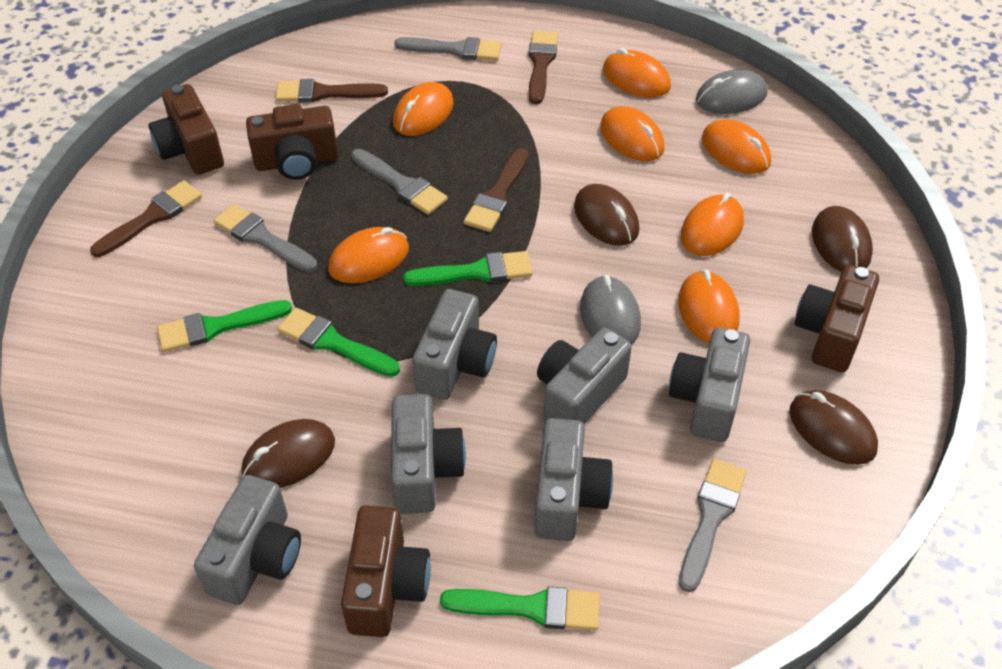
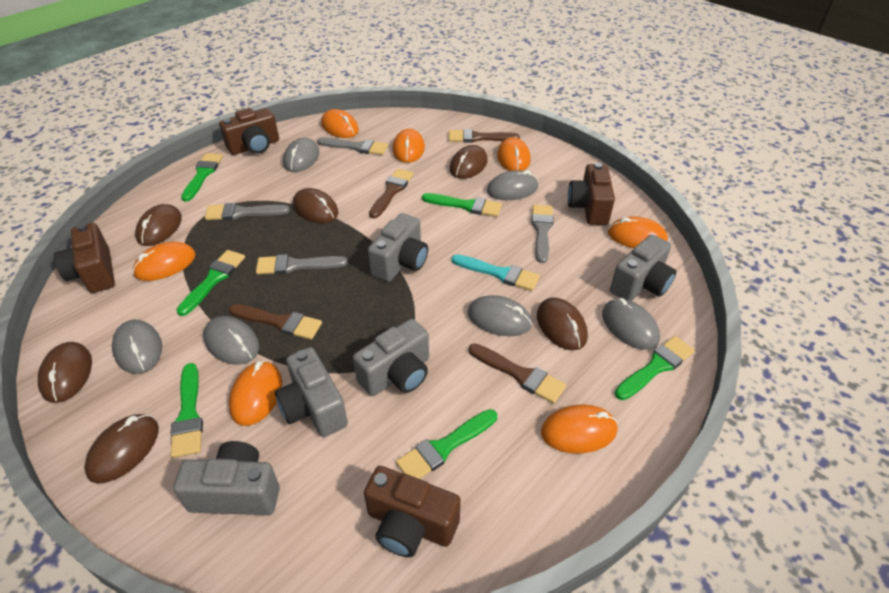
brown mouse: [242,419,335,488] [574,184,639,246] [789,390,878,465] [812,206,873,272] = 4 -> [38,342,92,403] [84,414,159,483] [135,204,182,246] [293,188,338,223] [450,145,488,179] [537,297,588,350] = 6
green brush: [157,300,292,352] [277,308,400,377] [403,251,532,286] [440,586,600,630] = 4 -> [171,363,203,458] [177,250,245,316] [181,153,223,202] [396,409,497,479] [422,193,502,217] [615,336,695,400] = 6
grey camera: [194,475,301,605] [391,394,466,514] [412,289,497,400] [534,418,613,541] [537,328,632,424] [669,327,750,442] = 6 -> [173,441,280,515] [275,347,348,437] [353,319,429,396] [368,213,428,282] [610,234,676,301] = 5
grey mouse: [580,275,641,345] [696,69,767,114] = 2 -> [112,320,162,374] [203,316,259,365] [283,138,319,172] [467,295,532,336] [487,170,538,200] [602,298,660,350] = 6
turquoise brush: none = 0 -> [451,254,540,291] = 1

